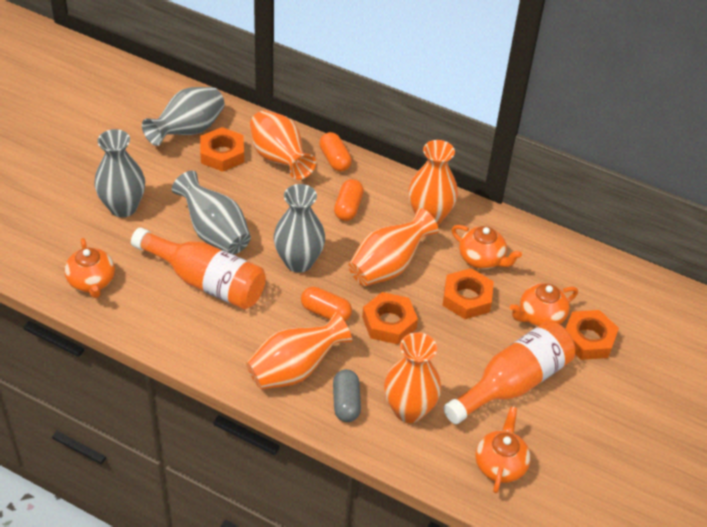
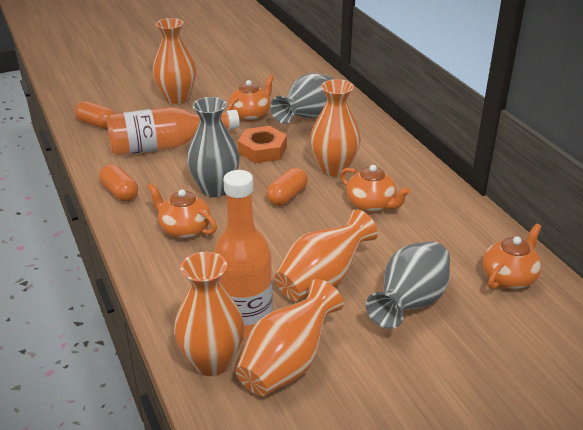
grey capsule: [333,369,361,422] = 1 -> none = 0
grey vase: [94,129,145,217] [142,87,225,146] [172,170,251,255] [274,184,325,273] = 4 -> [187,97,240,197] [270,73,334,124] [366,241,450,329] = 3
orange nut: [200,127,244,172] [362,292,418,344] [443,268,494,319] [566,310,619,360] = 4 -> [238,126,287,163] = 1

